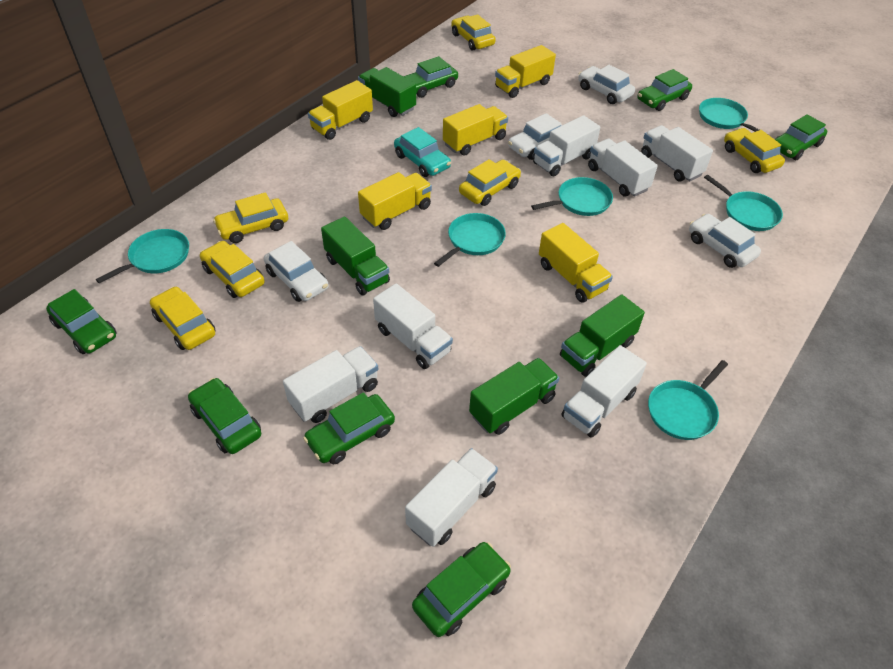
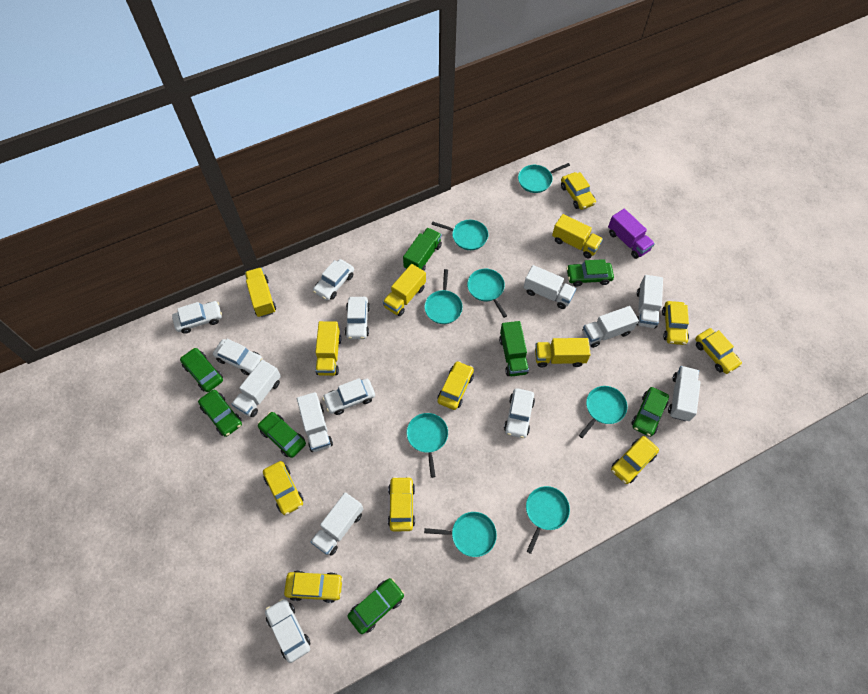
green car: [46,289,116,354] [188,378,261,454] [303,392,395,464] [403,56,458,98] [412,542,511,637] [637,69,692,111] [775,114,827,161] = 7 -> [180,348,223,392] [198,390,242,437] [258,412,306,458] [348,578,404,634] [566,259,614,286] [632,387,669,437] = 6
green truck: [321,216,390,295] [358,67,416,117] [469,358,559,435] [560,294,645,377] = 4 -> [403,228,442,271] [499,321,529,376] = 2
purple truck: none = 0 -> [608,209,655,259] = 1
turquoise car: [394,127,451,177] = 1 -> none = 0
turquoise pan: [96,229,189,283] [434,213,506,267] [531,177,613,216] [648,360,728,440] [699,98,769,135] [704,175,783,231] = 6 -> [406,413,448,478] [424,269,463,324] [424,512,497,557] [431,220,488,250] [467,269,507,318] [518,163,570,193] [526,486,570,554] [579,386,627,438] = 8
white car: [264,241,329,302] [508,113,562,160] [578,65,635,104] [689,214,761,268] = 4 -> [172,301,222,334] [213,339,263,375] [265,598,310,663] [313,259,354,300] [323,378,375,415] [345,297,370,339] [504,388,535,438] = 7
yellow car: [150,287,216,350] [200,241,265,298] [213,192,288,243] [451,14,496,51] [459,159,521,206] [724,128,785,173] = 6 -> [263,461,304,515] [284,571,343,603] [388,477,415,531] [437,361,474,410] [561,172,596,210] [611,436,659,484] [662,301,689,345] [695,328,742,374] = 8

